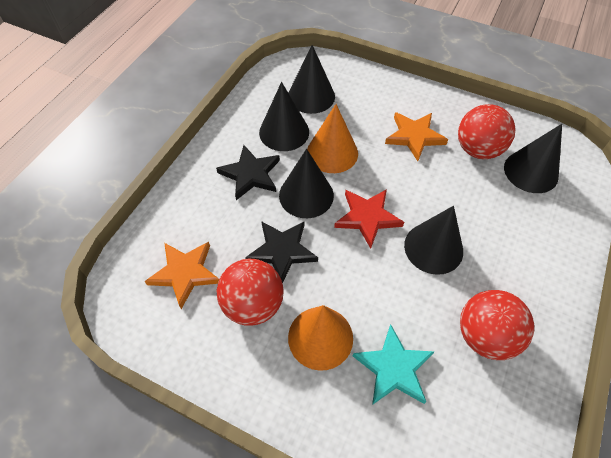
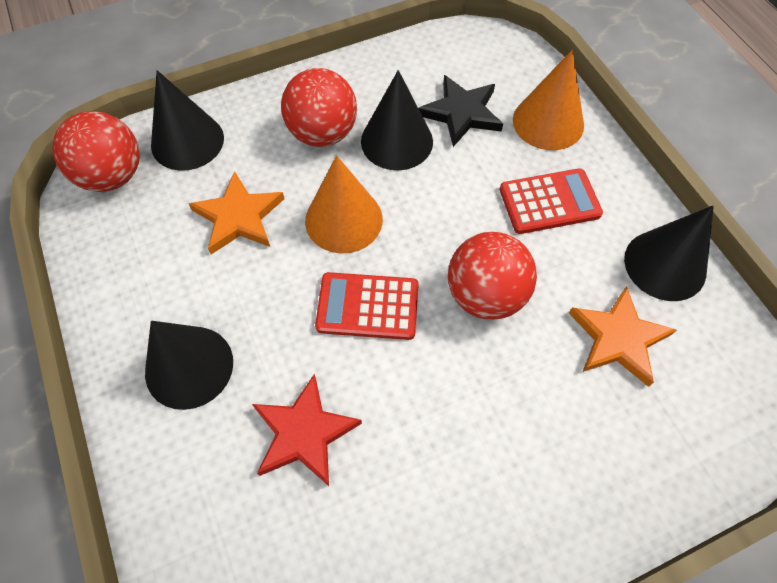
black cone: [259,82,309,151] [279,149,334,218] [289,45,335,114] [404,206,463,275] [504,124,562,193] = 5 -> [145,321,233,410] [151,70,224,171] [361,70,433,170] [624,206,714,301] = 4
black star: [216,145,280,200] [245,221,318,283] = 2 -> [418,75,503,147] = 1
red calculator: none = 0 -> [315,272,419,340] [500,168,603,234] = 2
turquoise star: [353,324,434,405] = 1 -> none = 0

